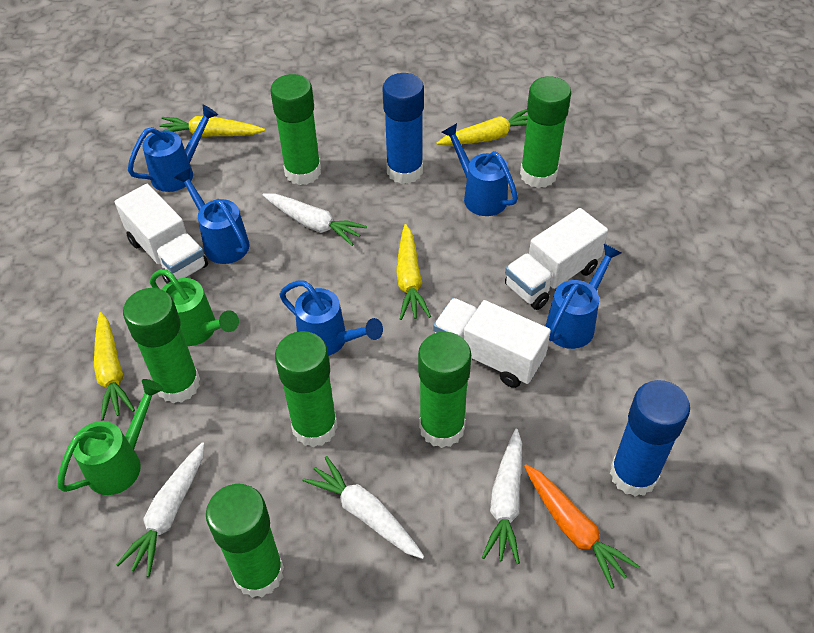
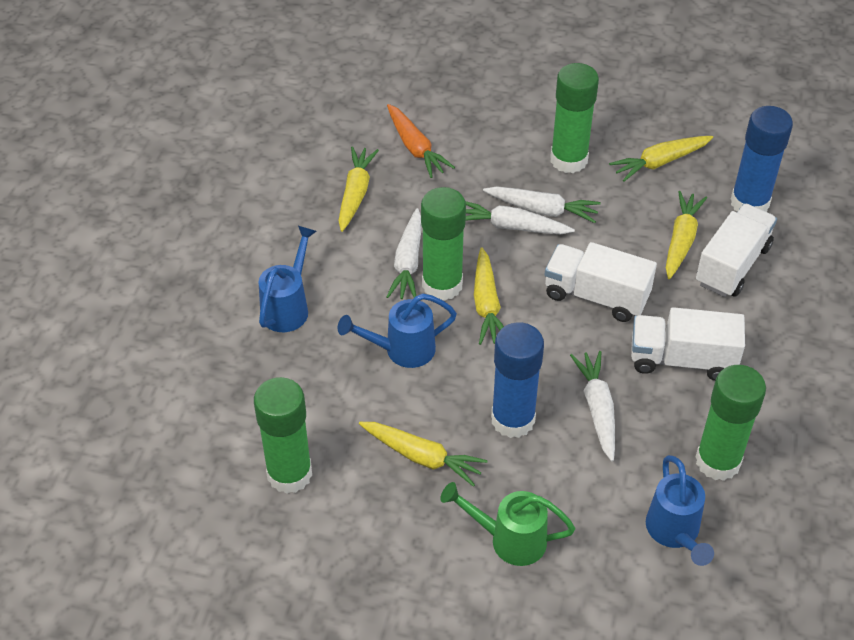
blue watering can: [128,105,218,192] [174,168,249,264] [279,281,383,356] [441,123,518,216] [546,244,621,349] = 5 -> [259,226,317,332] [338,293,457,368] [646,455,714,566] = 3
green glue stick: [123,288,200,403] [206,484,284,598] [270,74,321,185] [275,331,338,447] [418,332,471,448] [520,76,571,188] = 6 -> [254,377,312,494] [421,187,466,301] [550,63,599,173] [696,365,766,481] = 4
green watering can: [57,379,163,495] [150,269,239,346] = 2 -> [440,482,575,566] = 1
yellow carrot: [94,312,135,421] [159,116,265,137] [396,224,431,320] [436,109,528,145] = 4 -> [338,146,379,232] [359,422,488,487] [474,247,504,345] [609,136,713,182] [666,191,707,279] = 5

